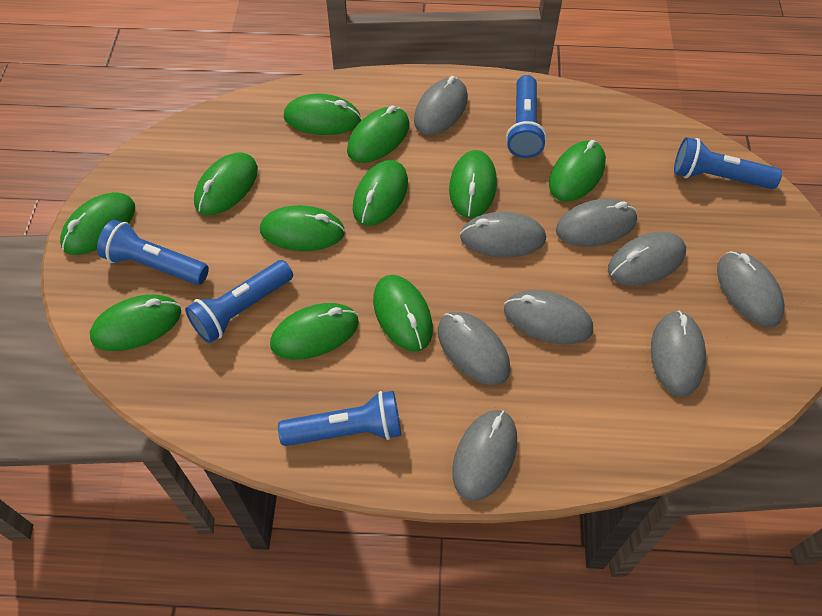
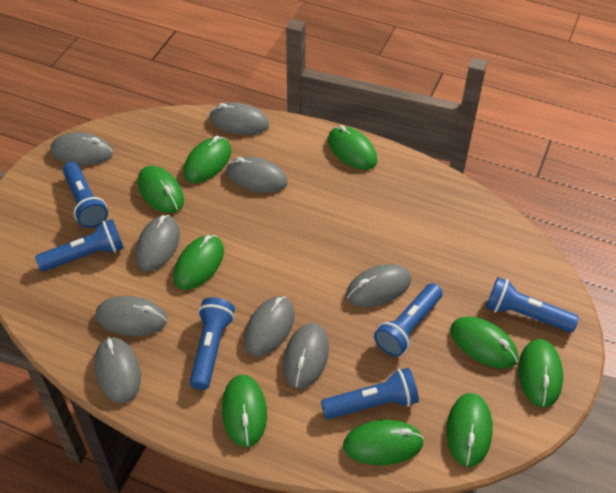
blue flashlight: [97,220,209,285] [185,260,293,343] [278,391,401,446] [506,75,546,158] [674,137,782,189] = 5 -> [35,219,124,272] [63,162,108,228] [190,297,235,390] [321,368,419,419] [374,283,443,357] [486,277,579,333] = 6
green mouse: [60,192,135,255] [90,294,181,351] [194,152,258,215] [260,205,345,251] [270,303,359,359] [284,94,361,135] [347,105,409,163] [353,160,408,226] [373,275,433,352] [449,150,497,218] [549,140,606,201] = 11 -> [137,166,184,213] [174,235,224,290] [183,136,231,183] [222,375,267,447] [328,125,377,170] [343,420,424,465] [447,393,493,467] [451,316,518,368] [518,339,563,408] = 9

